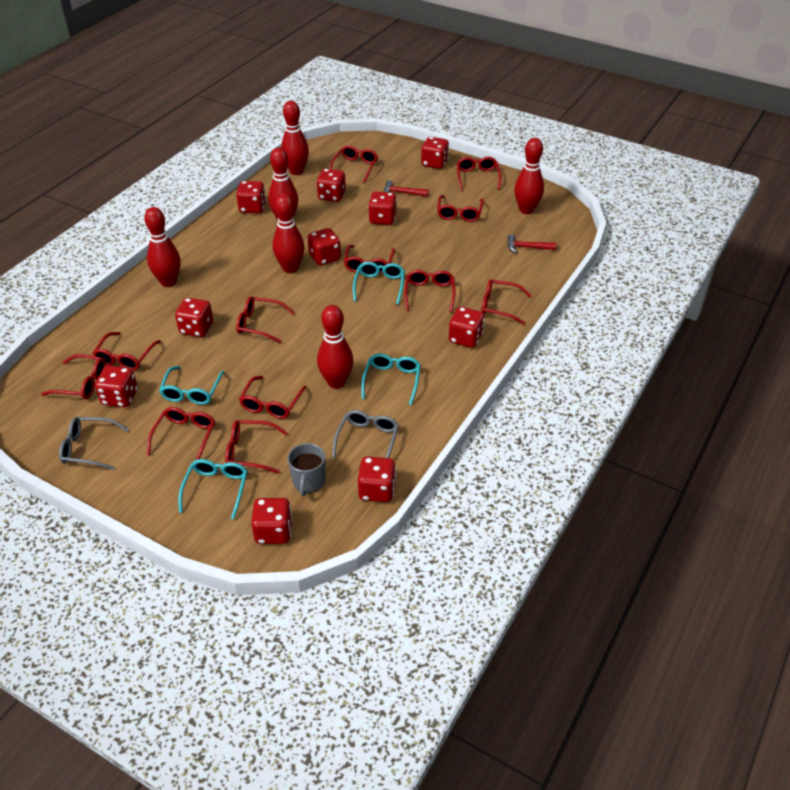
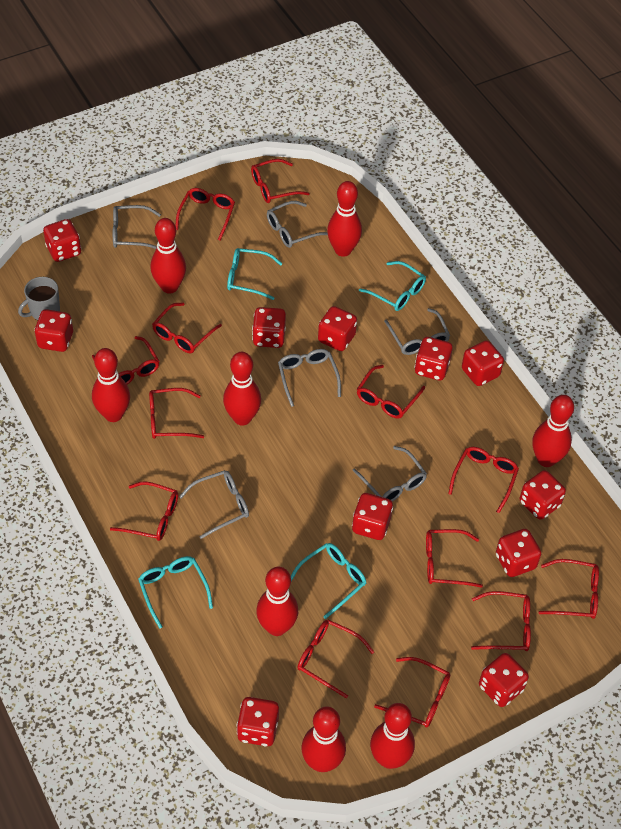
grey glasses: [59,417,129,470] [332,410,399,458] = 2 -> [113,205,161,249] [179,470,249,539] [267,201,328,248] [278,349,341,407] [352,446,427,502] [384,308,450,355] = 6
red bowling pin: [144,207,180,287] [268,148,298,220] [273,194,304,273] [281,101,309,175] [317,305,354,389] [514,138,544,214] = 6 -> [92,348,130,422] [150,218,186,294] [223,352,261,426] [256,567,298,636] [301,706,346,772] [327,181,362,257] [370,703,415,769] [532,395,574,467] = 8
red dice: [95,365,138,407] [175,298,213,337] [236,181,266,213] [251,498,292,544] [308,228,341,266] [316,169,346,202] [358,457,396,502] [368,192,397,225] [421,137,449,169] [449,307,485,348] = 10 -> [34,309,73,352] [43,219,81,262] [237,697,279,746] [252,307,286,348] [318,306,357,351] [352,493,393,540] [414,337,453,381] [462,340,504,386] [479,653,529,707] [496,529,541,577] [520,470,566,520] = 11
red glasses: [41,354,106,399] [93,332,161,371] [147,407,215,460] [225,420,287,473] [236,297,295,343] [239,376,307,419] [330,145,378,183] [344,245,395,274] [404,270,455,312] [437,195,484,222] [457,157,501,191] [481,279,532,325] = 12 -> [92,336,160,385] [110,482,178,541] [149,388,204,439] [152,302,222,353] [176,188,235,240] [251,159,310,203] [297,620,374,698] [357,365,425,418] [374,657,450,728] [426,529,483,588] [448,447,519,513] [471,591,531,651] [539,559,599,619] = 13
red hammer: [384,180,429,197] [508,234,556,253] = 2 -> none = 0

